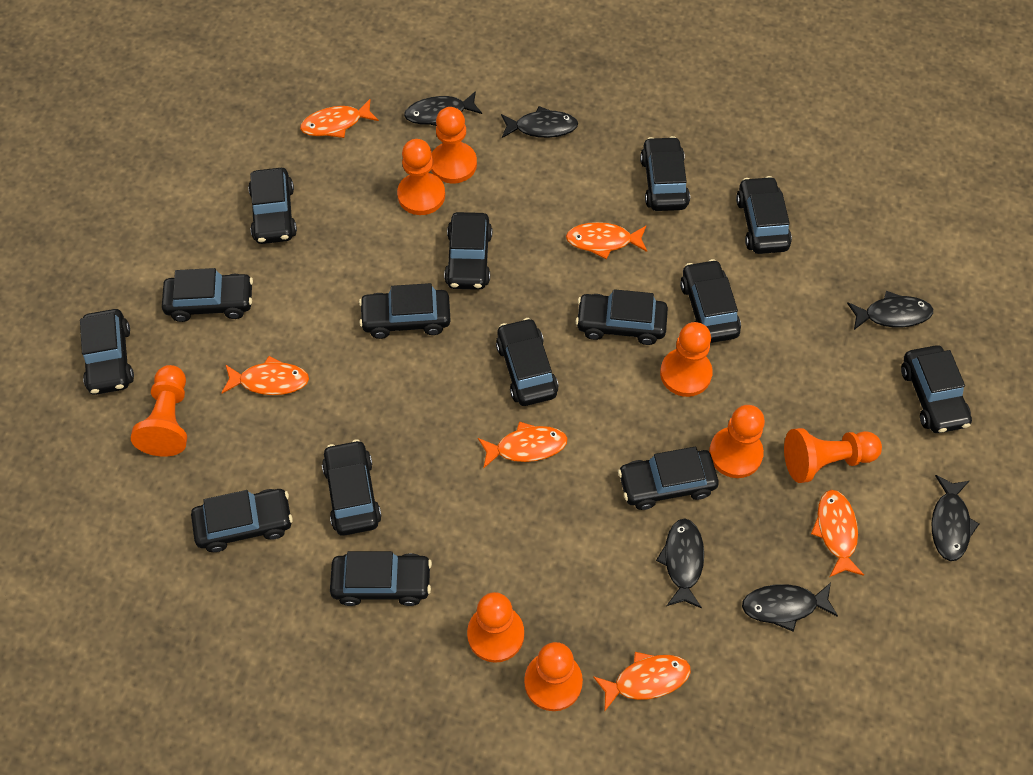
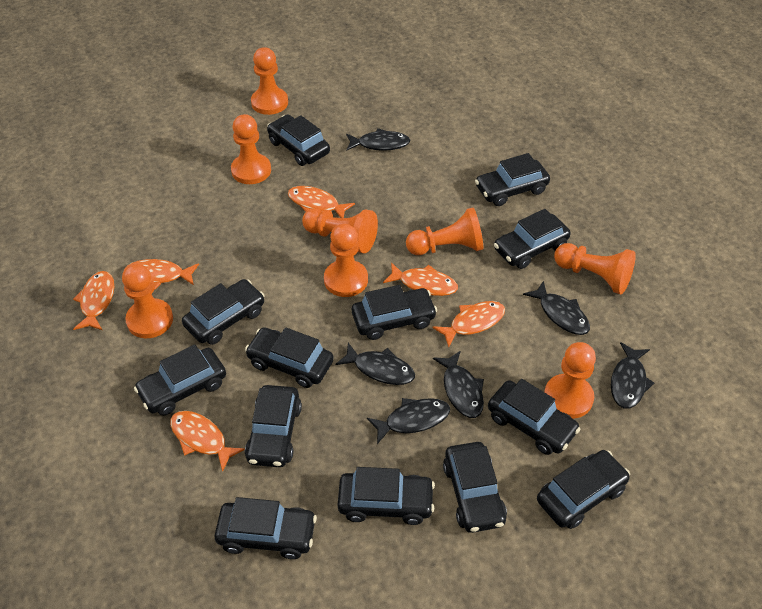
black car: [80,309,134,395] [162,268,253,322] [191,489,293,552] [248,168,297,244] [322,439,382,536] [330,551,432,606] [359,283,451,339] [444,212,492,290] [496,318,559,406] [576,289,668,345] [618,447,719,510] [640,136,690,211] [680,259,741,343] [736,176,792,254] [901,345,972,433] = 15 -> [134,344,226,416] [182,279,265,345] [214,497,317,559] [245,327,334,388] [245,385,302,467] [267,115,330,166] [338,467,435,525] [352,285,437,340] [443,442,507,533] [475,153,550,206] [488,379,580,455] [494,209,571,269] [537,450,630,529] = 13

